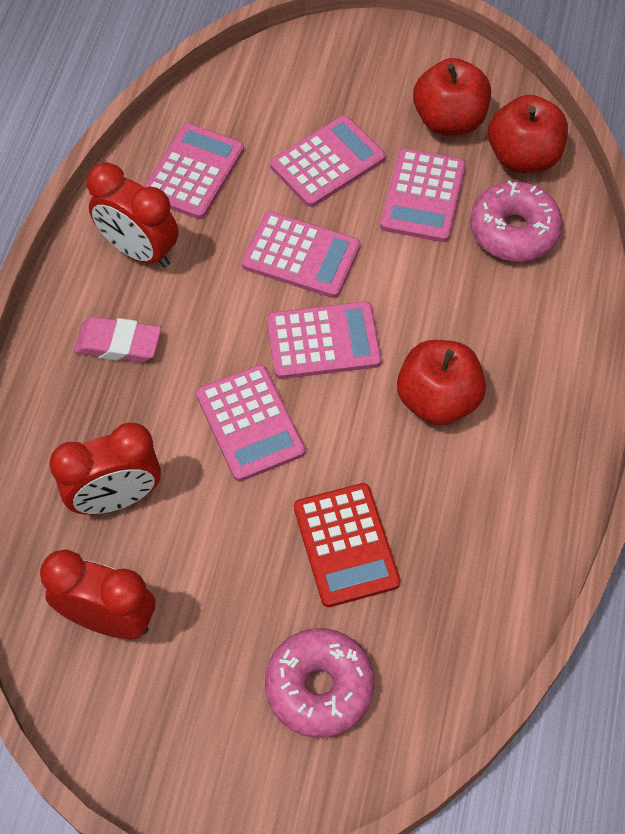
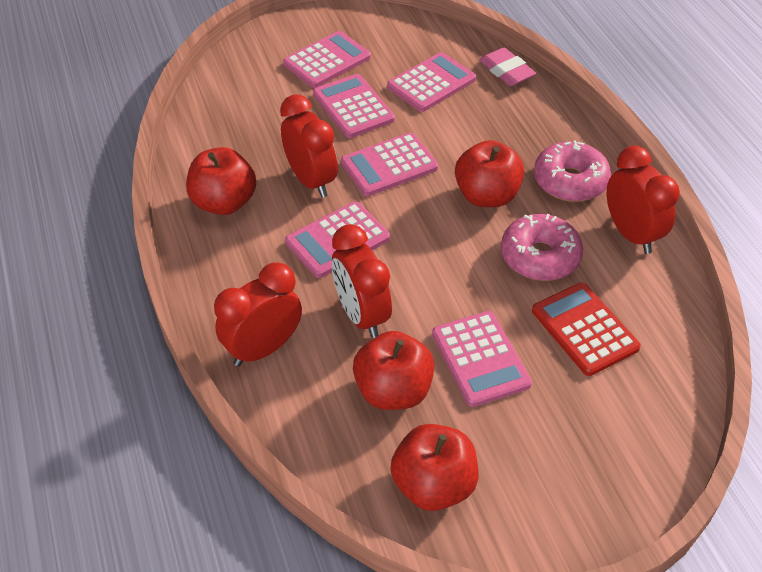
red apple: [397,340,486,426] [413,58,491,136] [488,95,568,173] = 3 -> [186,147,256,215] [353,331,435,410] [390,424,479,511] [455,140,524,207] = 4
red clock: [40,550,155,639] [49,423,161,515] [87,162,179,268] = 3 -> [214,263,302,367] [280,94,338,198] [332,224,392,338] [607,146,680,254] = 4

